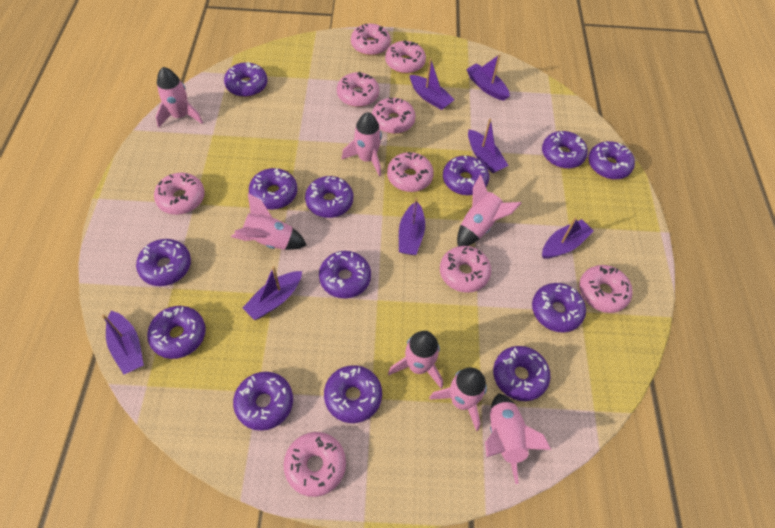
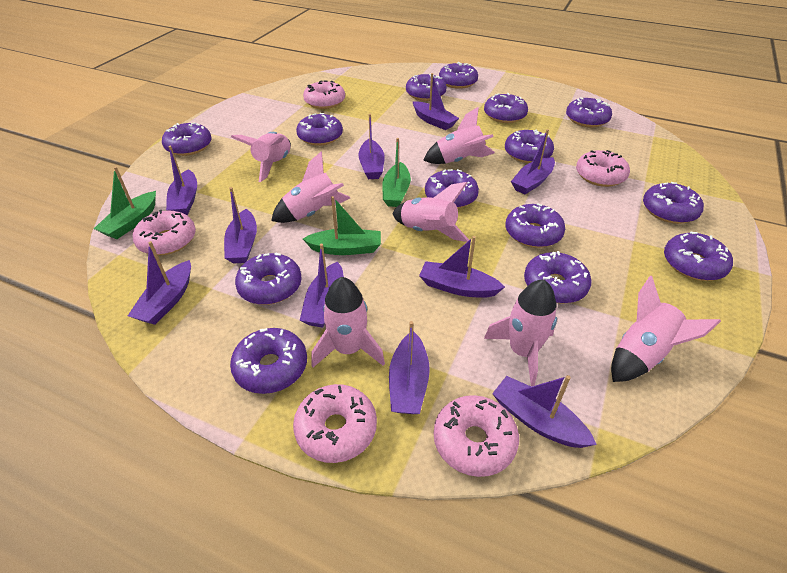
green boat: none = 0 -> [94,167,156,239] [303,196,381,255] [382,138,411,207] = 3
pink donut: [154,173,205,215] [284,432,346,497] [337,72,379,107] [351,23,391,56] [372,98,416,134] [385,40,426,74] [387,152,434,192] [440,246,491,293] [579,265,633,313] = 9 -> [133,210,196,255] [293,384,377,463] [303,80,345,109] [434,395,519,477] [576,150,630,187] = 5
purple boat: [102,311,144,374] [242,266,302,320] [399,198,425,255] [410,58,455,110] [466,54,510,101] [468,119,509,173] [542,217,594,259] = 7 -> [128,241,191,325] [166,146,197,215] [224,187,257,263] [300,244,344,328] [358,114,385,179] [389,321,430,414] [413,73,459,130] [419,236,505,298] [492,375,597,448] [511,129,555,194] = 10
purple donut: [136,239,191,286] [147,306,206,359] [224,62,268,97] [233,372,293,431] [249,168,297,210] [305,176,353,218] [319,251,371,299] [324,365,382,423] [443,155,489,195] [493,346,550,401] [532,283,586,333] [542,131,588,169] [588,141,635,179] = 13 -> [162,123,211,156] [230,328,307,394] [235,253,302,305] [296,113,343,146] [406,74,446,101] [425,169,479,209] [439,62,478,89] [484,93,528,123] [505,129,554,163] [506,203,565,248] [524,251,591,304] [566,97,612,127] [643,182,704,224] [664,232,733,281] = 14

